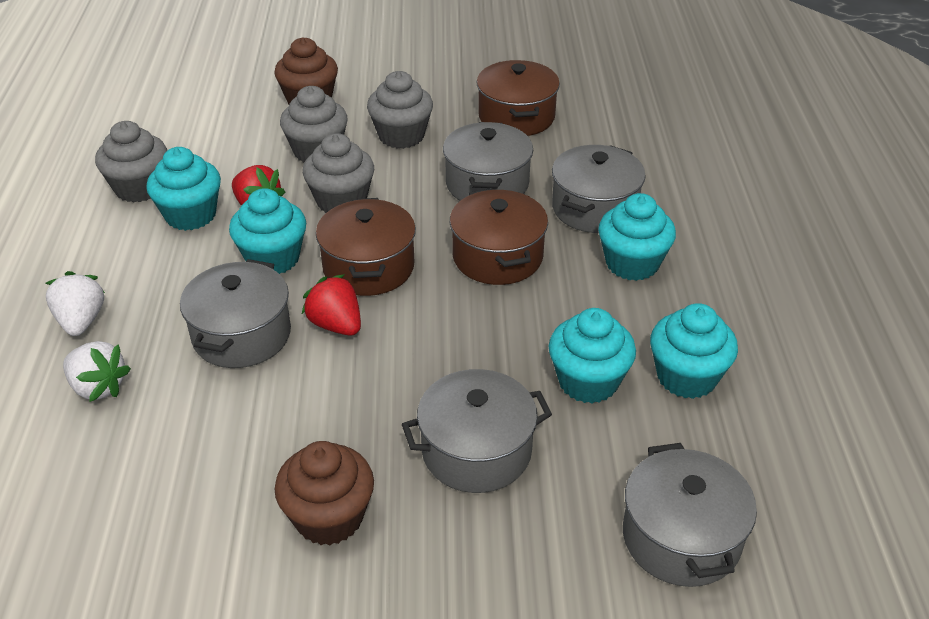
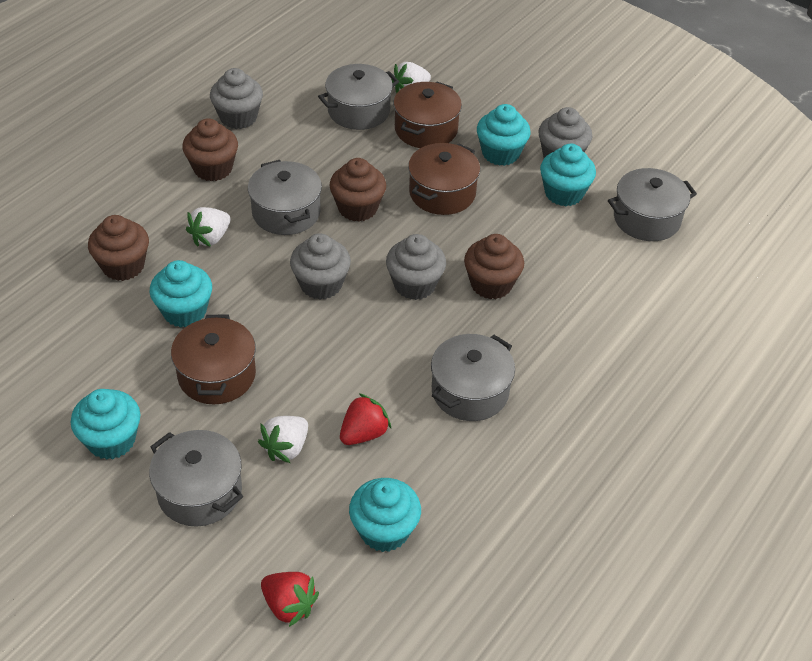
brown cupcake: [274,37,338,104] [275,441,374,546] = 2 -> [88,215,149,281] [182,118,238,181] [329,158,386,222] [464,234,524,299] = 4
white strawberry: [46,271,105,336] [63,341,131,402] = 2 -> [186,207,230,247] [258,416,308,463] [391,62,431,94] = 3

